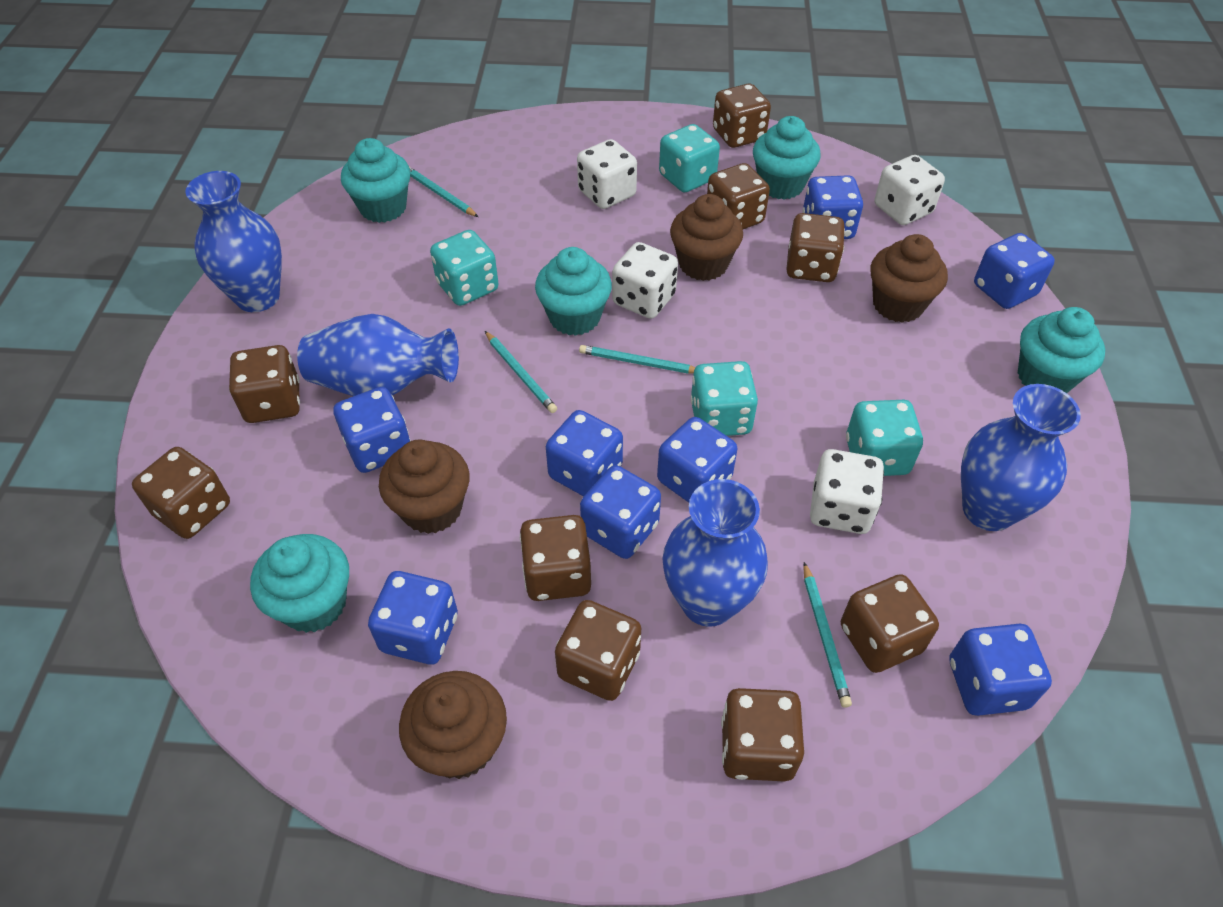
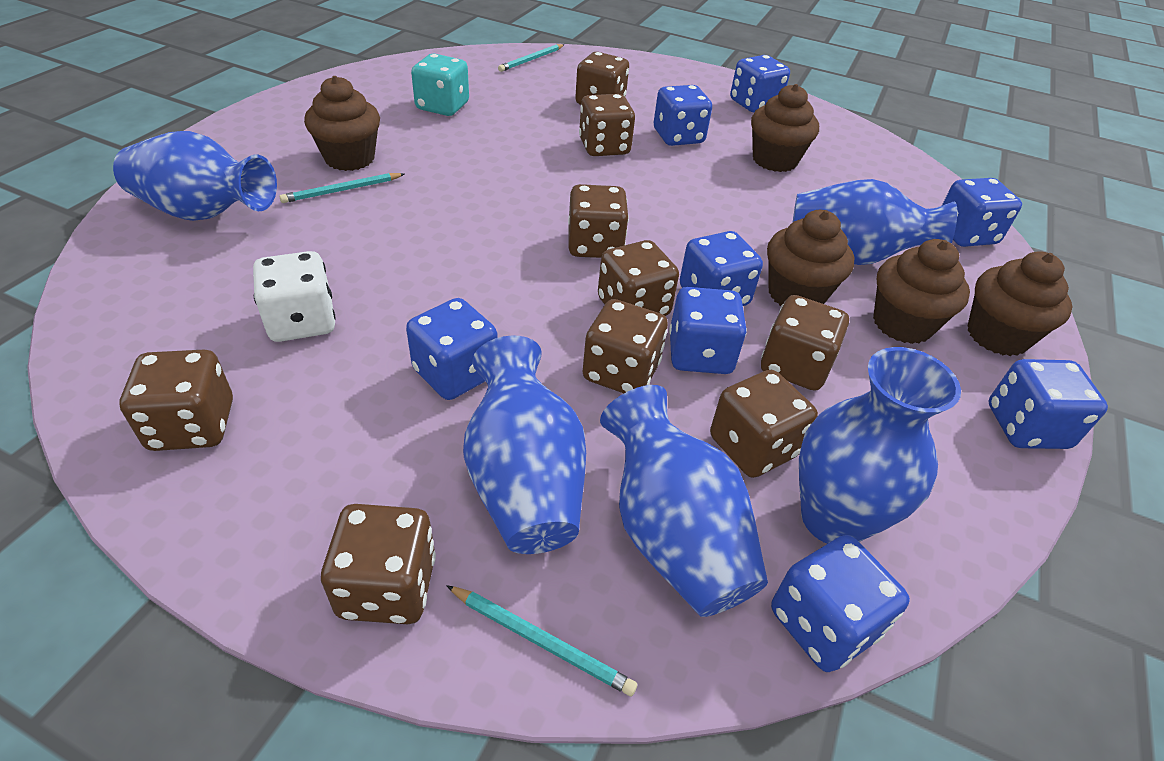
blue vase: [186,171,282,312] [297,314,459,396] [662,479,768,627] [961,384,1081,531] = 4 -> [113,131,277,221] [463,335,586,554] [600,385,768,617] [792,179,957,265] [799,347,961,544] = 5
brown cupcake: [379,440,470,534] [399,671,507,779] [670,194,743,281] [871,234,948,323] = 4 -> [304,76,380,171] [751,84,819,172] [767,210,855,306] [873,239,970,344] [968,251,1072,356] = 5
turquoise cupcake: [250,534,349,633] [341,138,411,223] [535,247,612,336] [753,116,821,200] [1018,307,1105,393] = 5 -> none = 0
turquoise dice: [430,230,499,306] [659,124,720,193] [690,361,758,436] [846,400,923,476] = 4 -> [411,54,469,116] = 1
turquoise pencil: [409,167,478,217] [485,331,557,413] [579,345,695,373] [803,562,852,708] = 4 -> [280,173,404,203] [446,585,637,696] [498,44,565,72] = 3
white dice: [577,139,637,209] [612,242,678,319] [810,449,884,534] [875,155,945,225] = 4 -> [253,251,336,342] = 1

